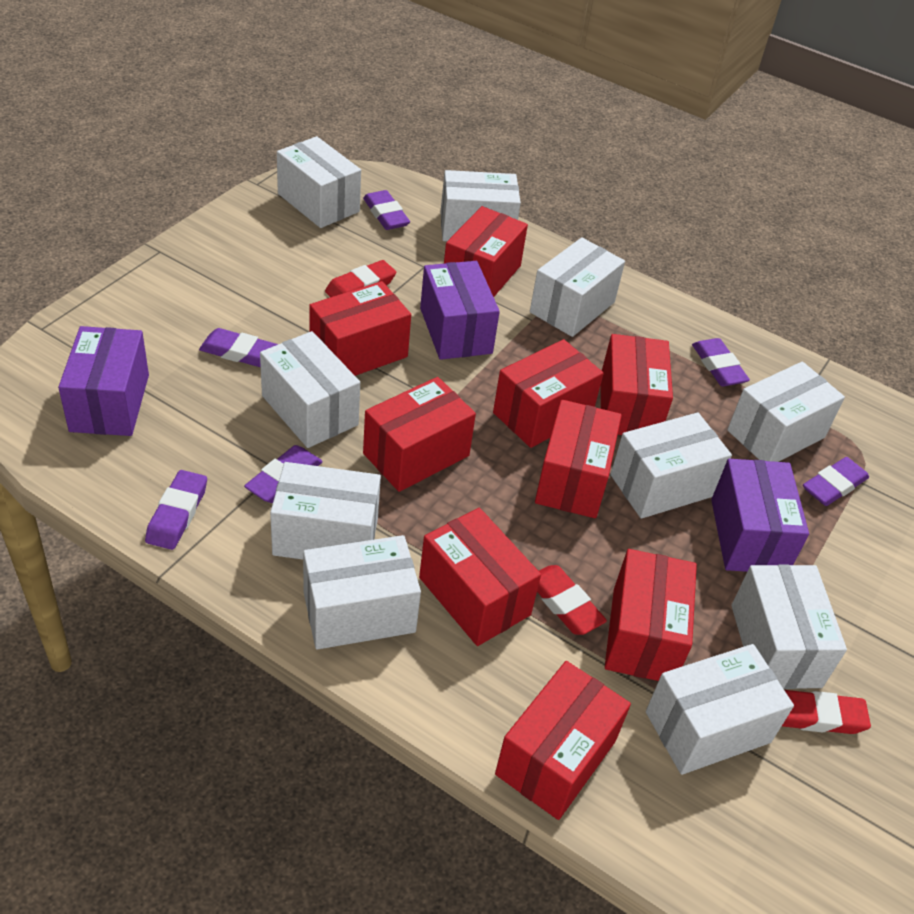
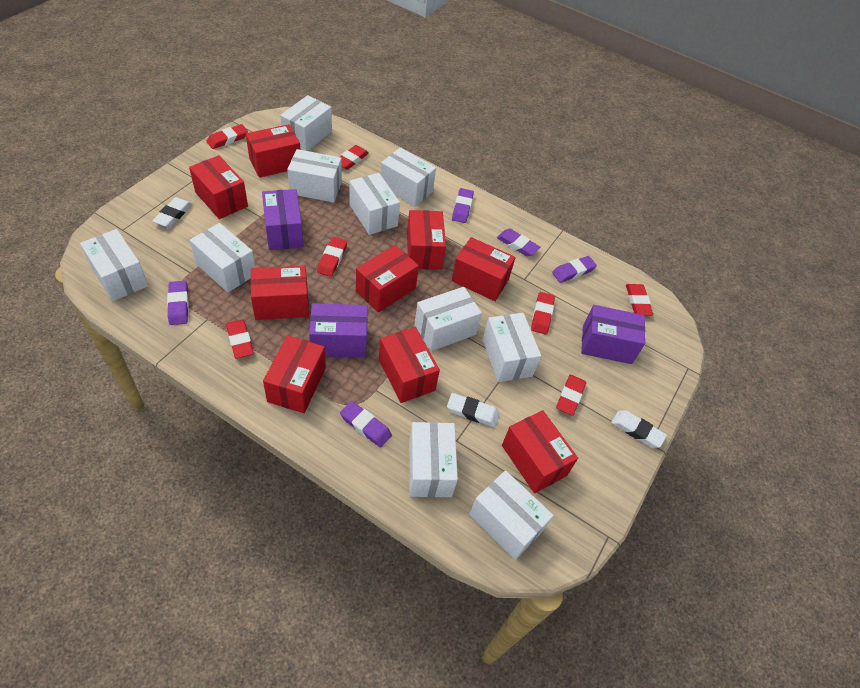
purple eraser: [145,470,207,550] [199,328,278,367] [244,445,323,503] [363,190,410,230] [692,338,750,386] [803,457,869,506] = 6 -> [167,281,189,325] [340,401,392,447] [452,188,474,223] [497,229,540,257] [552,256,597,283] = 5
red eraser: [325,260,396,297] [537,565,607,635] [782,690,871,734] = 3 -> [206,124,248,149] [226,320,254,359] [317,237,347,277] [340,145,369,170] [531,292,555,335] [556,375,586,416] [626,284,653,316] = 7
white eraser: none = 0 -> [152,197,192,228] [447,393,500,427] [611,410,667,448] = 3

